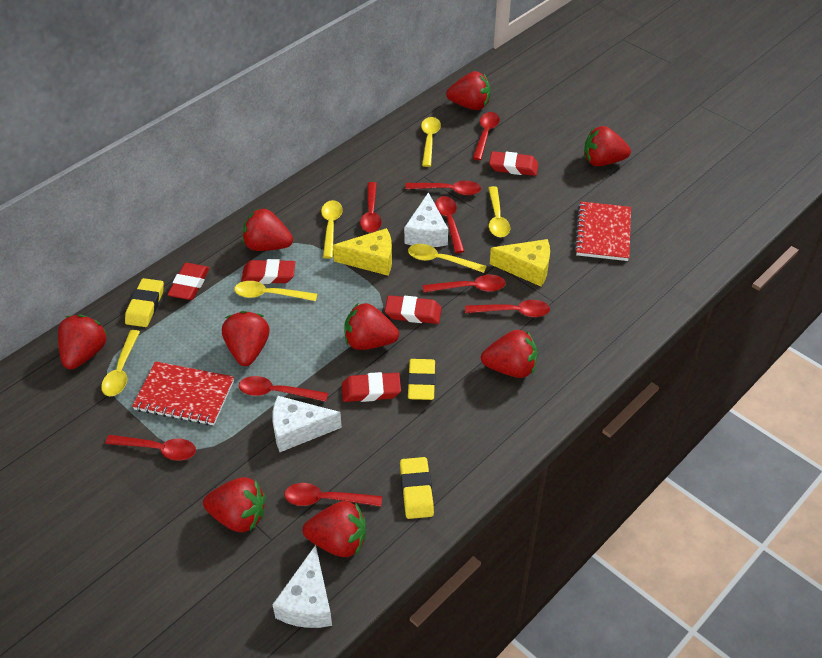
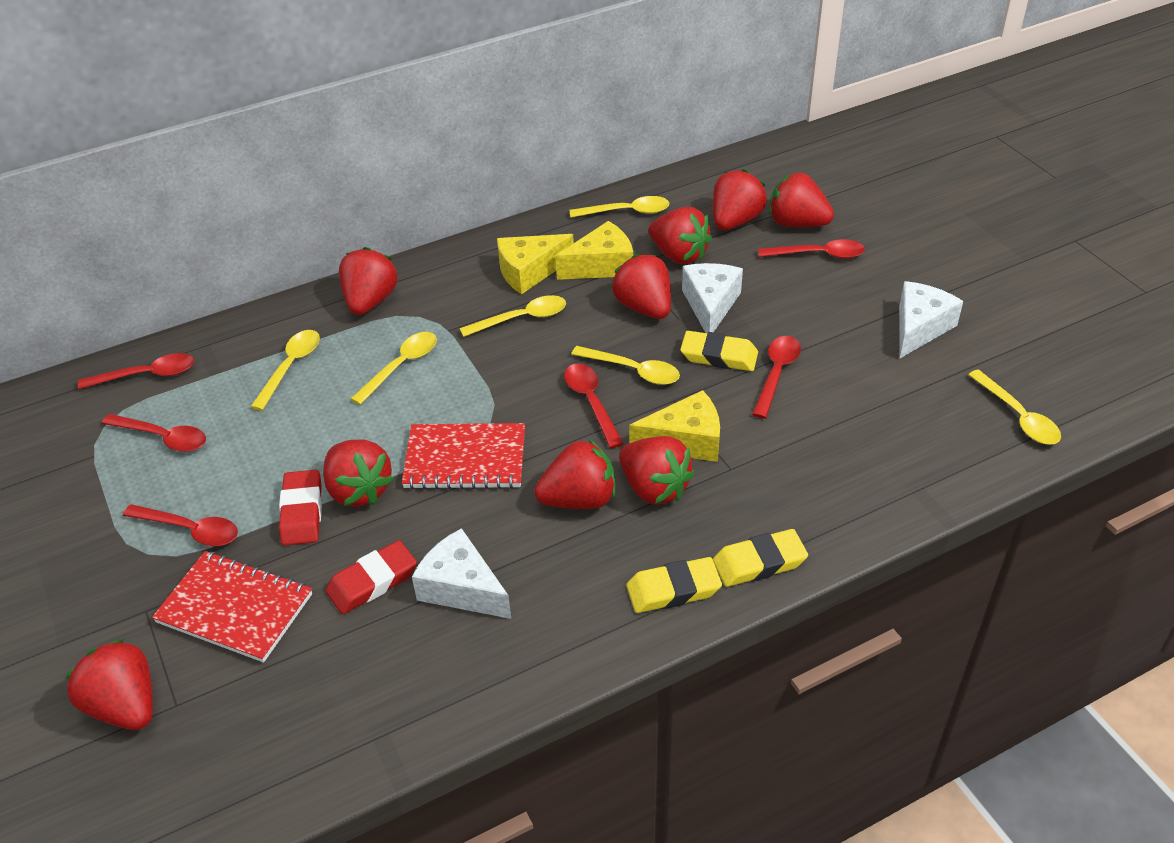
red eraser: [167,263,209,300] [241,259,295,284] [342,372,401,402] [385,295,442,324] [489,151,538,176] = 5 -> [279,470,322,546] [325,540,417,614] = 2
red spoon: [105,435,196,461] [239,376,328,402] [284,483,382,506] [360,182,382,233] [405,181,481,195] [423,275,506,292] [435,196,464,253] [465,300,550,317] [473,112,500,160] = 9 -> [78,353,194,389] [102,414,206,452] [123,504,238,546] [564,363,624,448] [752,336,801,419] [758,239,865,259] = 6
yellow cheese: [333,228,392,276] [490,239,550,286] = 2 -> [497,234,574,294] [556,221,633,280] [629,390,720,462] = 3

